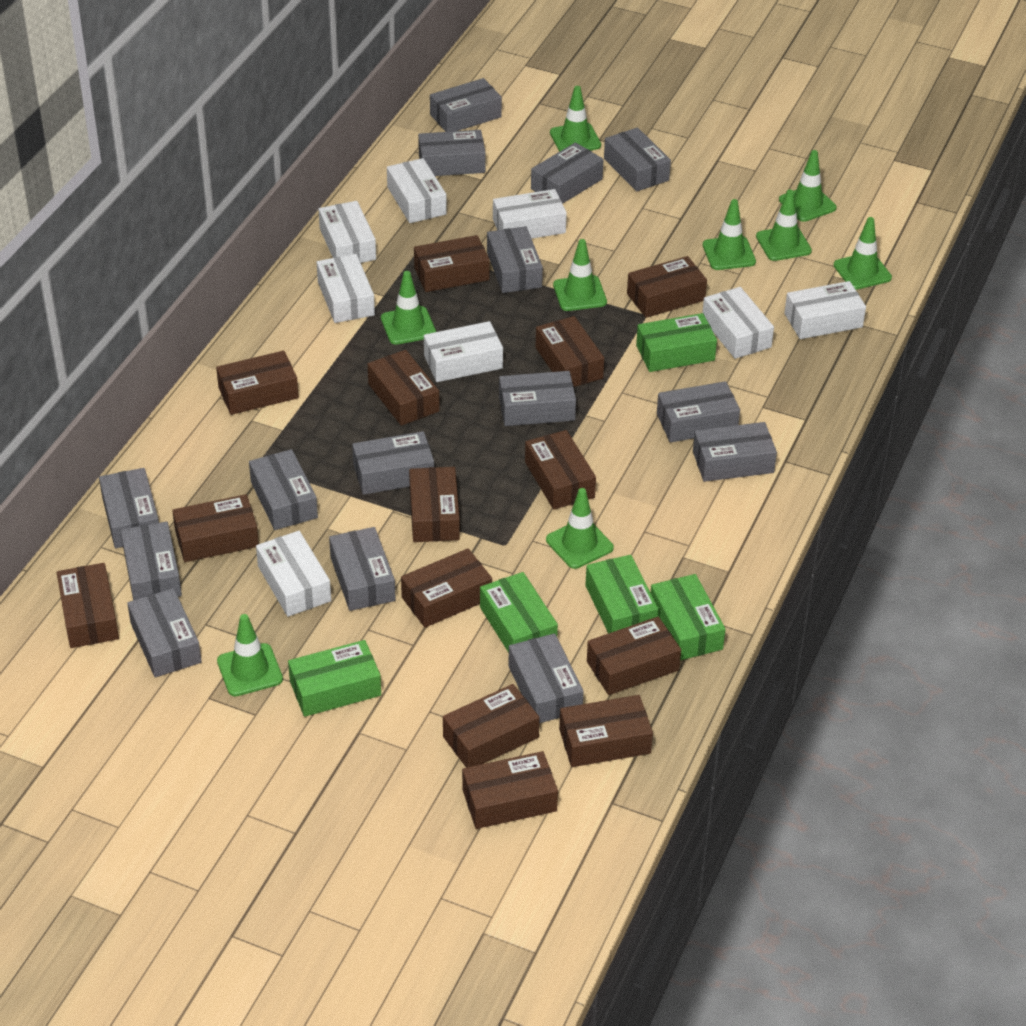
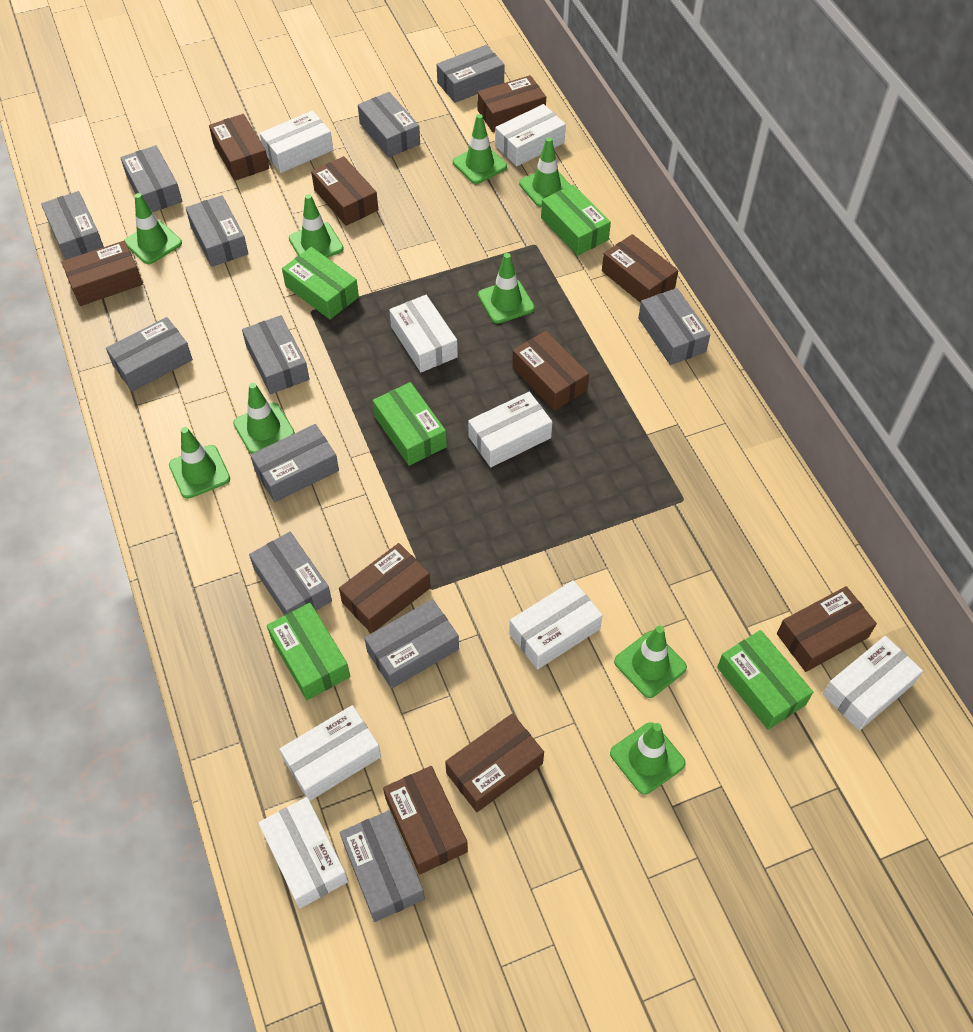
brown box: [57,563,119,648] [172,494,259,562] [216,351,299,415] [368,350,440,426] [401,548,492,628] [409,467,460,542] [414,235,490,292] [443,684,540,768] [462,751,558,829] [525,430,596,509] [536,316,604,387] [559,695,653,767] [587,617,681,695] [627,256,707,318] = 14 -> [61,240,143,306] [209,114,269,181] [311,156,378,226] [339,543,431,633] [383,766,468,875] [445,713,544,812] [477,75,546,132] [512,331,589,411] [602,234,678,303] [777,586,877,672] = 10
grey box: [99,468,159,548] [121,522,182,600] [127,588,202,677] [249,449,318,530] [329,527,396,611] [352,431,434,495] [418,130,486,176] [430,78,502,132] [487,226,543,293] [499,371,576,426] [508,633,584,723] [531,142,604,204] [604,127,671,191] [657,381,740,443] [693,422,777,482] = 15 -> [41,191,104,260] [106,317,193,392] [120,145,182,212] [185,195,248,267] [242,315,309,394] [249,532,332,615] [250,424,339,502] [340,810,425,922] [358,92,420,157] [365,599,459,688] [437,45,504,103] [638,288,710,365] = 12

